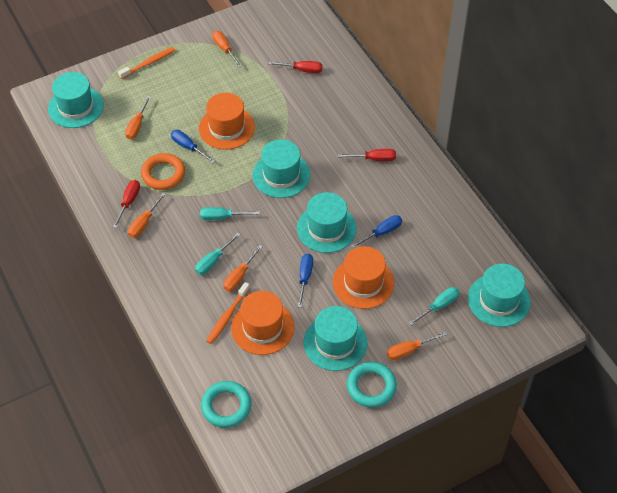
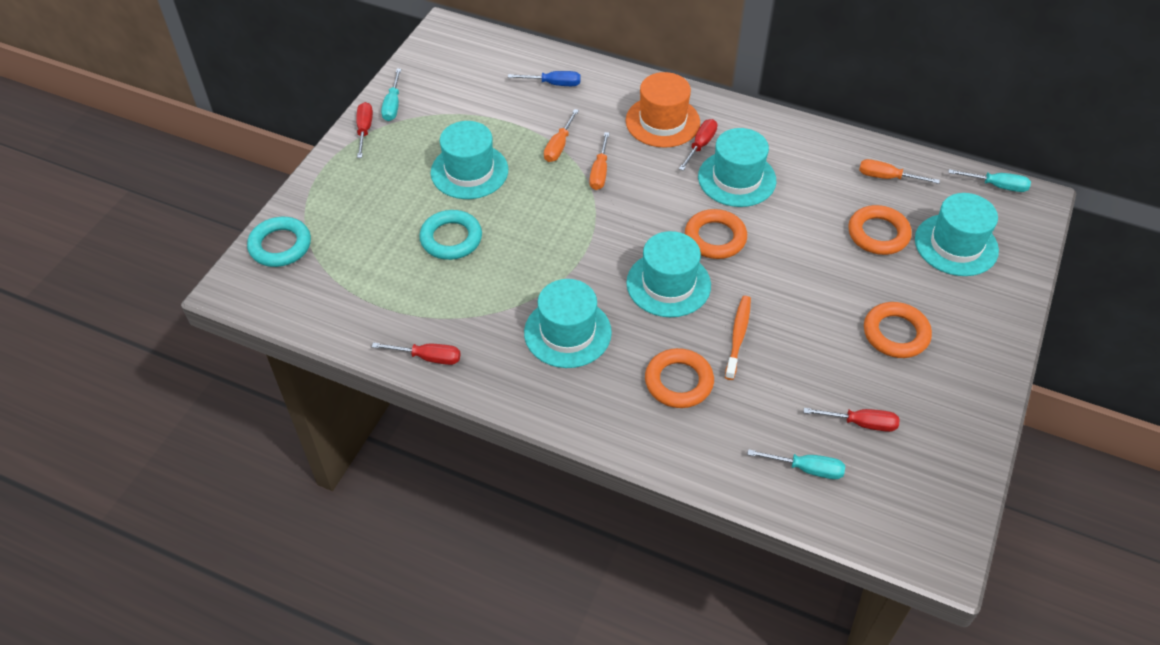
blue screwdriver: [171,130,215,163] [298,254,313,308] [351,215,402,248] = 3 -> [508,71,581,86] = 1
orange hat: [199,93,255,150] [231,291,294,355] [333,246,395,309] = 3 -> [626,72,700,148] = 1
orange ring: [141,153,185,190] = 1 -> [645,348,714,408] [685,209,747,259] [848,205,912,255] [864,302,932,358] = 4
orange screwdriver: [125,96,151,139] [128,193,166,238] [212,31,242,67] [224,245,263,291] [387,332,447,360] = 5 -> [544,109,579,162] [589,132,609,190] [859,159,940,184] = 3
orange toothbrush: [118,47,175,79] [206,282,250,344] = 2 -> [725,296,751,380] = 1
red screwdriver: [113,180,140,228] [268,61,323,73] [338,149,396,161] = 3 -> [356,102,373,158] [372,343,461,365] [679,119,717,171] [804,408,900,432] = 4

